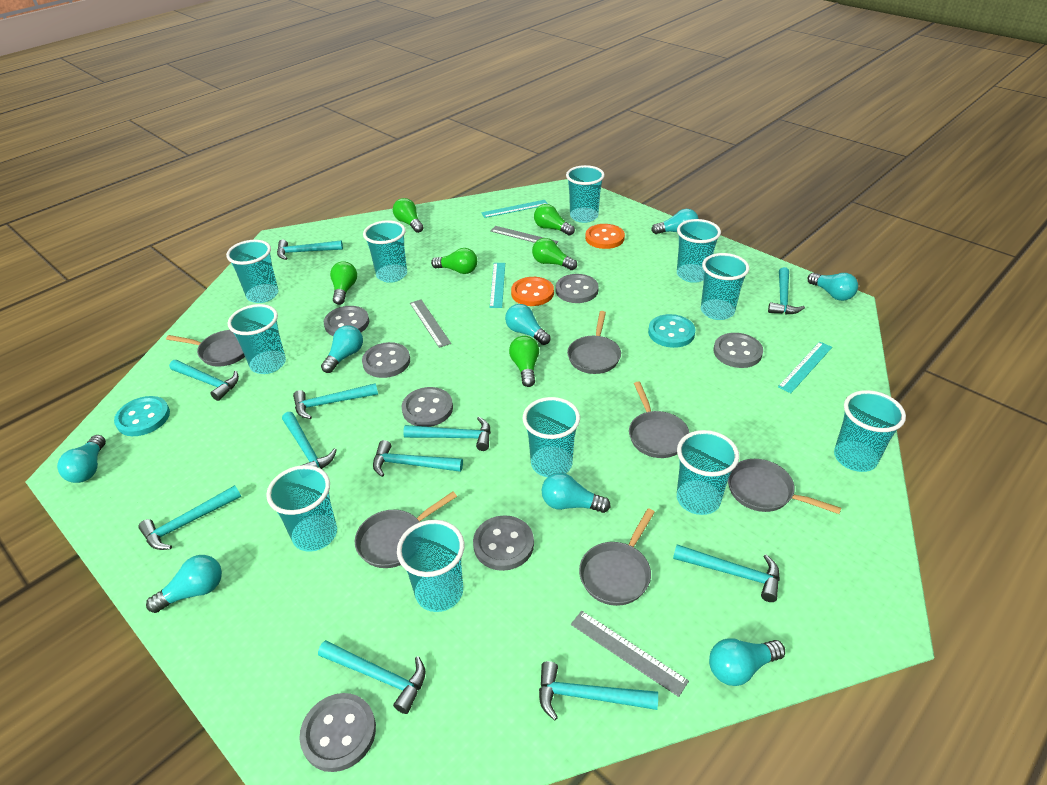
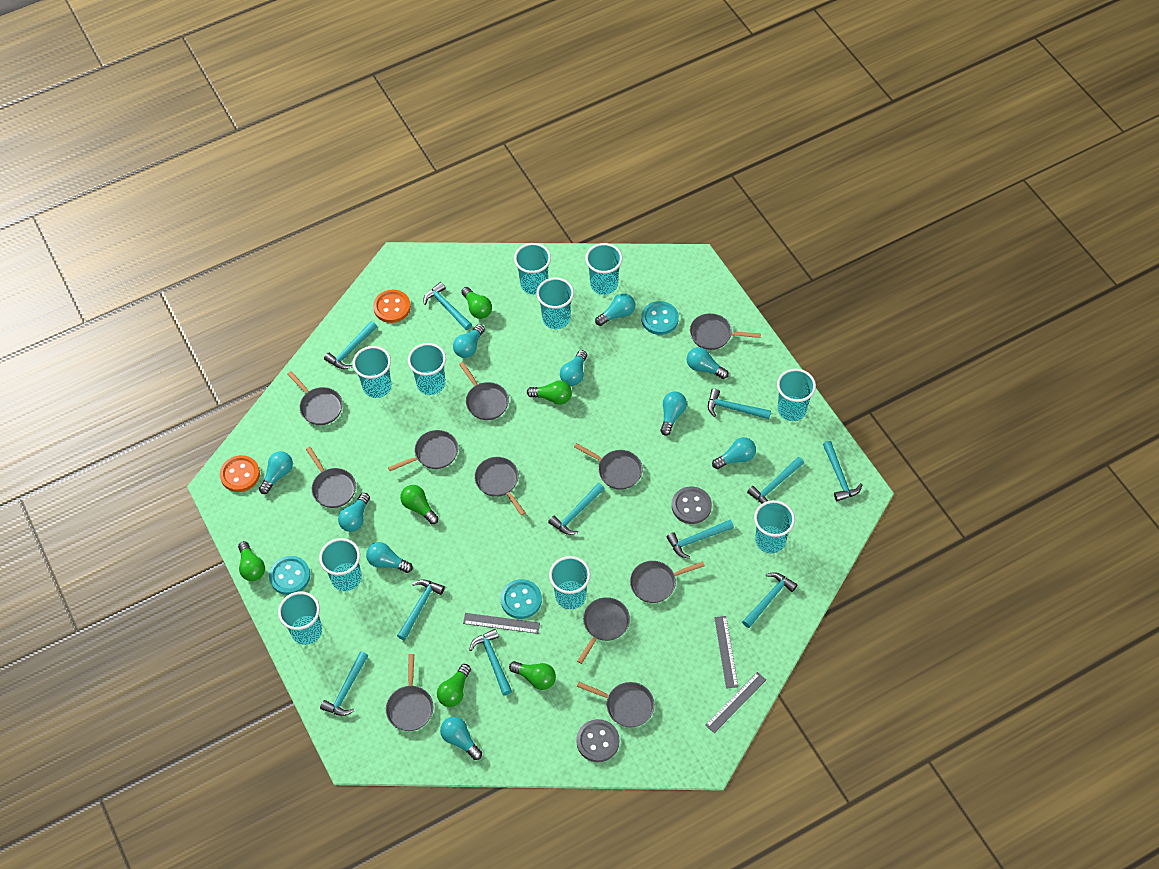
grey button: [299,693,376,772] [324,306,369,336] [362,342,410,378] [401,387,453,427] [473,515,534,571] [556,274,599,303] [714,333,763,368] = 7 -> [576,719,620,762] [672,487,712,524] = 2
grey pan: [166,330,245,367] [355,492,457,568] [567,311,621,374] [579,508,655,606] [629,382,690,458] [728,459,841,514] = 6 -> [287,371,343,425] [306,447,356,508] [386,654,433,731] [388,430,458,471] [459,362,509,420] [474,457,526,516] [574,443,643,490] [577,597,630,664] [577,682,654,728] [630,561,705,603] [690,313,761,350] = 11
turquoise button: [114,396,170,436] [648,314,696,348] = 2 -> [269,556,310,595] [501,579,542,619] [641,301,679,335] = 3
turquoise cup: [226,240,278,303] [228,304,286,374] [266,465,337,552] [363,220,407,283] [397,520,465,612] [523,397,580,477] [566,165,605,223] [677,219,721,283] [677,430,739,515] [701,253,749,320] [834,390,906,472] = 11 -> [278,592,322,645] [319,538,362,591] [352,346,392,398] [408,343,446,395] [514,243,551,294] [536,277,574,329] [549,556,591,609] [585,243,623,295] [754,500,795,554] [777,369,816,421] = 10
turquoise light bulb: [57,435,106,483] [146,555,222,613] [321,325,363,373] [505,304,551,345] [542,473,611,513] [651,209,699,234] [709,638,785,686] [808,273,858,301] = 8 -> [259,451,293,494] [338,493,370,532] [366,542,413,573] [440,717,482,760] [453,324,485,358] [560,350,587,386] [595,293,635,326] [660,392,687,436] [687,347,729,379] [712,437,756,469] = 10
turquoise ruler: [481,200,548,218] [490,263,505,308] [778,342,832,393] = 3 -> none = 0

